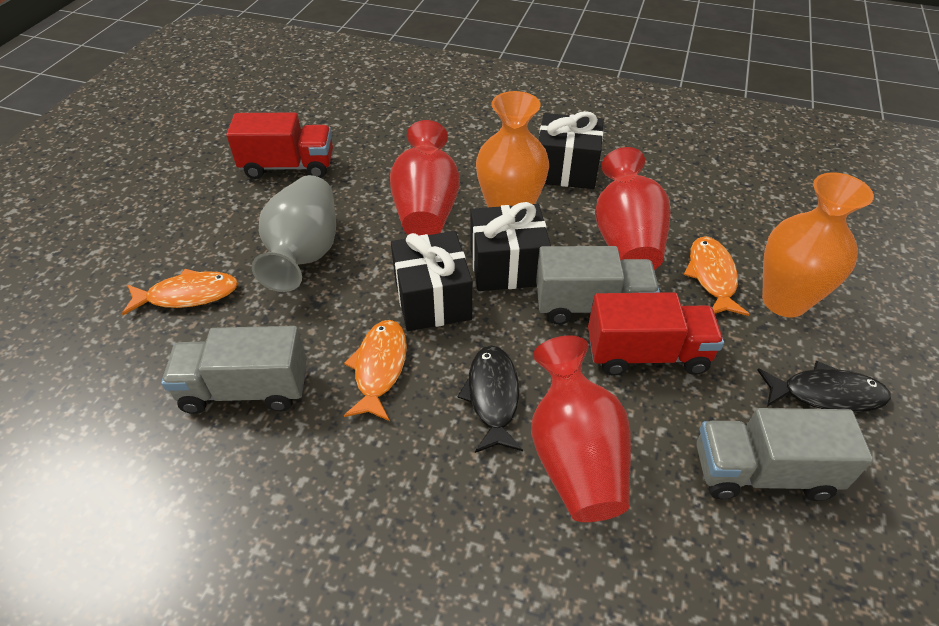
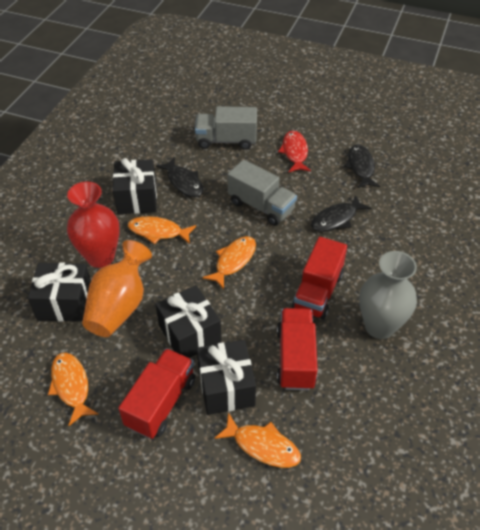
black fish: [457,345,523,453] [757,361,891,412] = 2 -> [156,157,203,197] [311,195,371,232] [344,145,380,188] = 3
black gift: [391,231,472,331] [470,202,551,291] [539,111,604,189] = 3 -> [28,262,91,322] [113,158,157,214] [155,285,222,358] [197,340,256,415] = 4
grey truck: [161,326,307,414] [536,246,660,325] [696,408,873,501] = 3 -> [195,106,257,150] [228,160,297,226] = 2
orange fish: [122,269,238,315] [344,320,407,421] [684,236,749,316] = 3 -> [48,353,98,426] [128,216,196,244] [202,236,256,289] [214,412,301,468] = 4
orange vase: [476,91,549,207] [762,172,874,317] = 2 -> [82,240,152,337] = 1
red fish: none = 0 -> [278,131,311,173] = 1
red truck: [226,112,333,179] [588,292,724,376] = 2 -> [118,348,195,439] [277,308,318,390] [292,237,347,319] = 3
red vase: [390,120,460,236] [531,336,631,522] [595,147,671,270] = 3 -> [67,181,120,268] = 1

